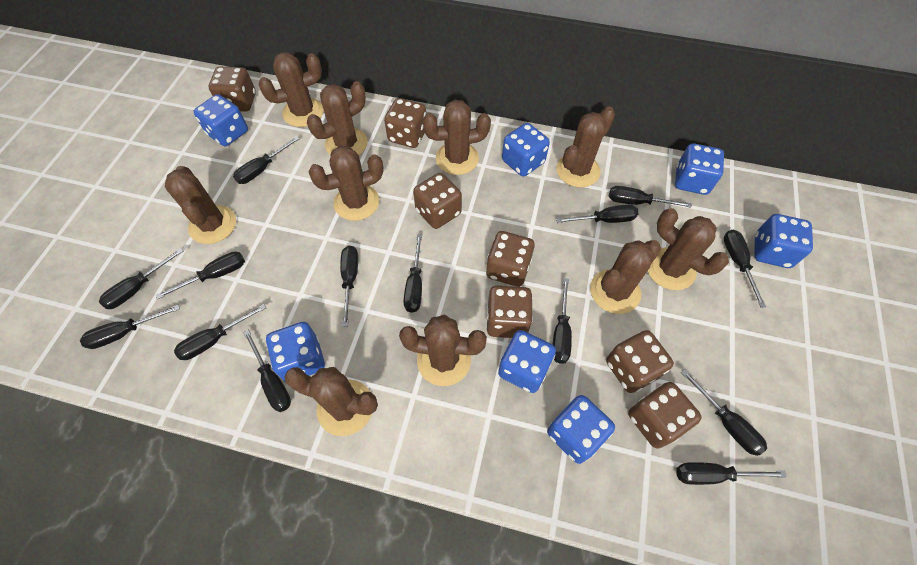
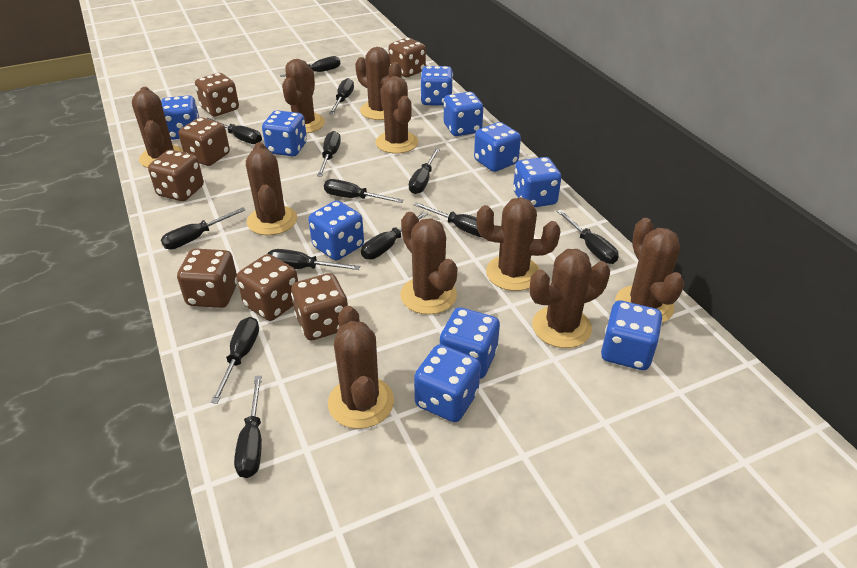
black screwdriver: [80,305,180,349] [99,248,183,309] [156,252,245,299] [174,304,266,360] [233,136,300,184] [243,330,291,412] [340,246,358,327] [404,234,422,313] [553,278,572,364] [556,204,638,223] [609,186,692,208] [676,462,787,485] [681,369,767,456] [724,230,766,308] = 14 -> [161,207,246,250] [206,118,262,144] [211,317,259,404] [234,376,262,478] [268,249,360,270] [280,56,340,77] [317,131,341,177] [324,179,404,203] [329,78,354,114] [361,212,428,260] [409,148,440,194] [414,202,481,237] [557,210,619,264] = 13
blue dice: [193,94,248,146] [266,322,325,382] [498,330,556,393] [502,123,550,177] [547,395,615,464] [675,143,724,195] [754,214,813,268] = 7 -> [161,95,199,140] [262,110,307,156] [308,200,364,260] [414,344,481,422] [420,66,453,106] [440,307,500,379] [444,92,483,136] [474,122,521,172] [513,157,561,207] [601,301,663,370] = 10

